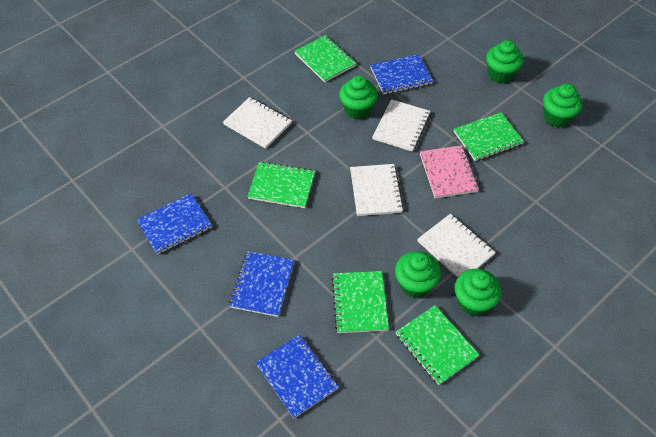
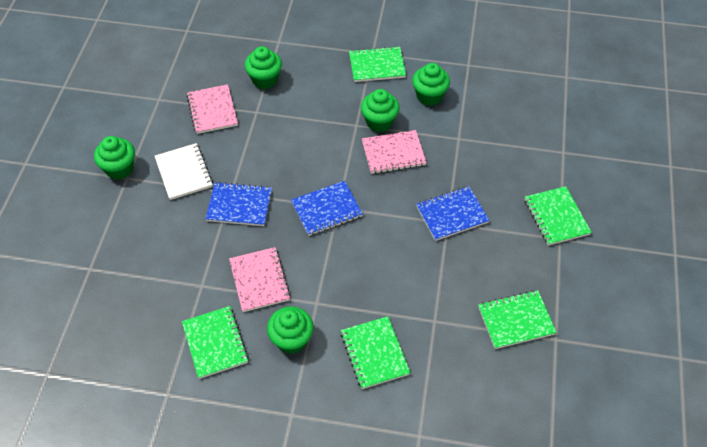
blue notebook: [136,193,212,254] [229,251,294,317] [255,334,339,418] [370,54,433,95] = 4 -> [206,182,272,226] [291,181,363,236] [416,186,490,241] = 3
pink notebook: [420,145,479,198] = 1 -> [187,84,238,134] [229,247,291,312] [362,130,426,174] = 3
white notebook: [223,97,292,149] [350,164,404,216] [372,99,430,152] [417,214,496,278] = 4 -> [155,143,213,200] = 1

